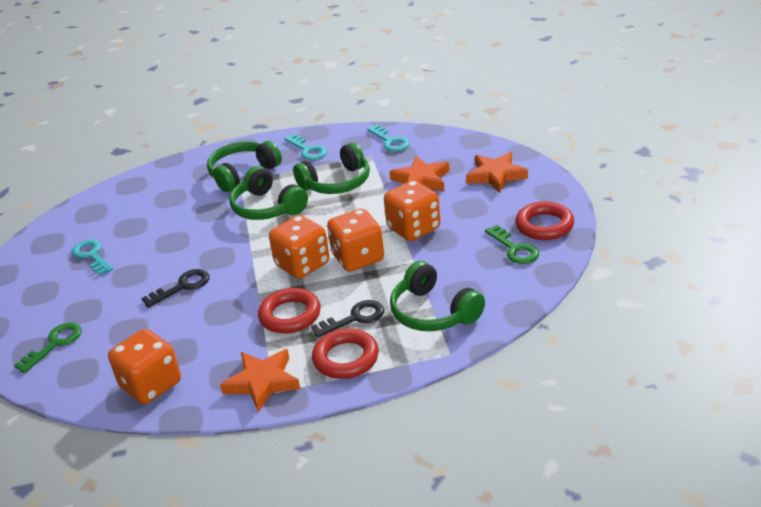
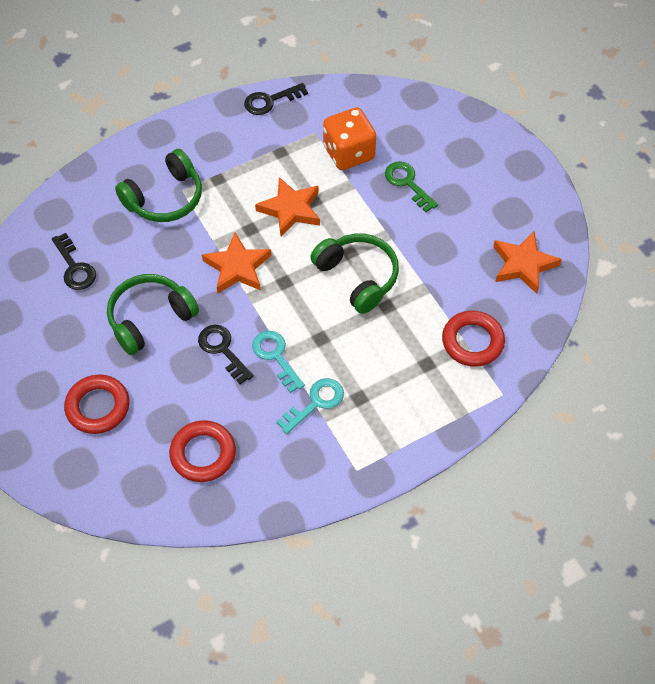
black key: [141,269,209,308] [311,300,384,338] = 2 -> [52,233,96,290] [198,325,254,384] [244,83,308,115] = 3
green headphones: [207,141,282,192] [230,166,308,220] [293,142,370,194] [390,261,485,331] = 4 -> [107,274,199,355] [115,149,202,222] [310,233,399,314] = 3
green key: [14,323,82,373] [485,225,539,264] = 2 -> [385,161,438,212] = 1
orange dice: [108,329,181,404] [269,215,330,279] [327,209,384,272] [384,180,441,241] = 4 -> [323,107,376,170] = 1
turquoise key: [71,240,113,276] [284,134,327,160] [367,124,410,152] = 3 -> [252,331,305,393] [276,378,344,434] = 2

